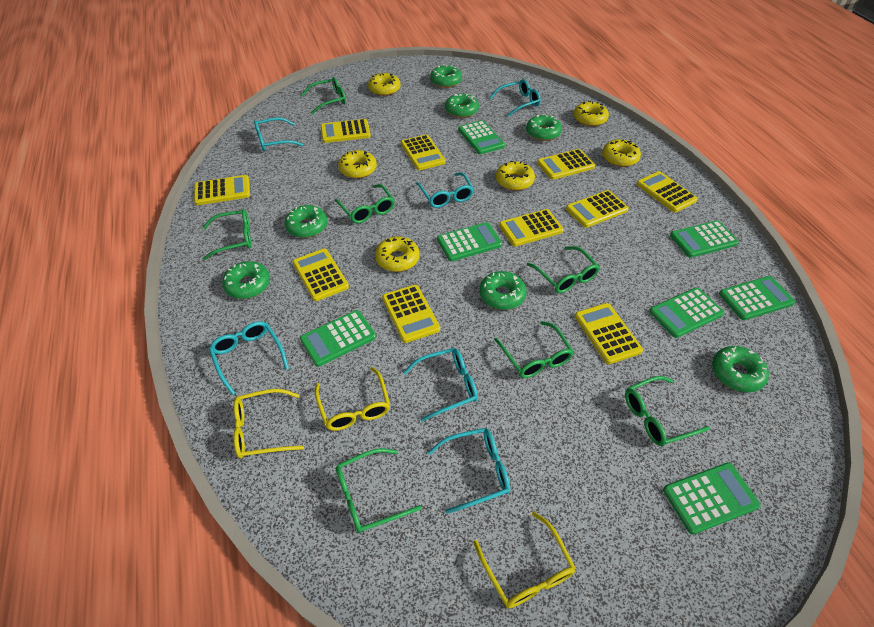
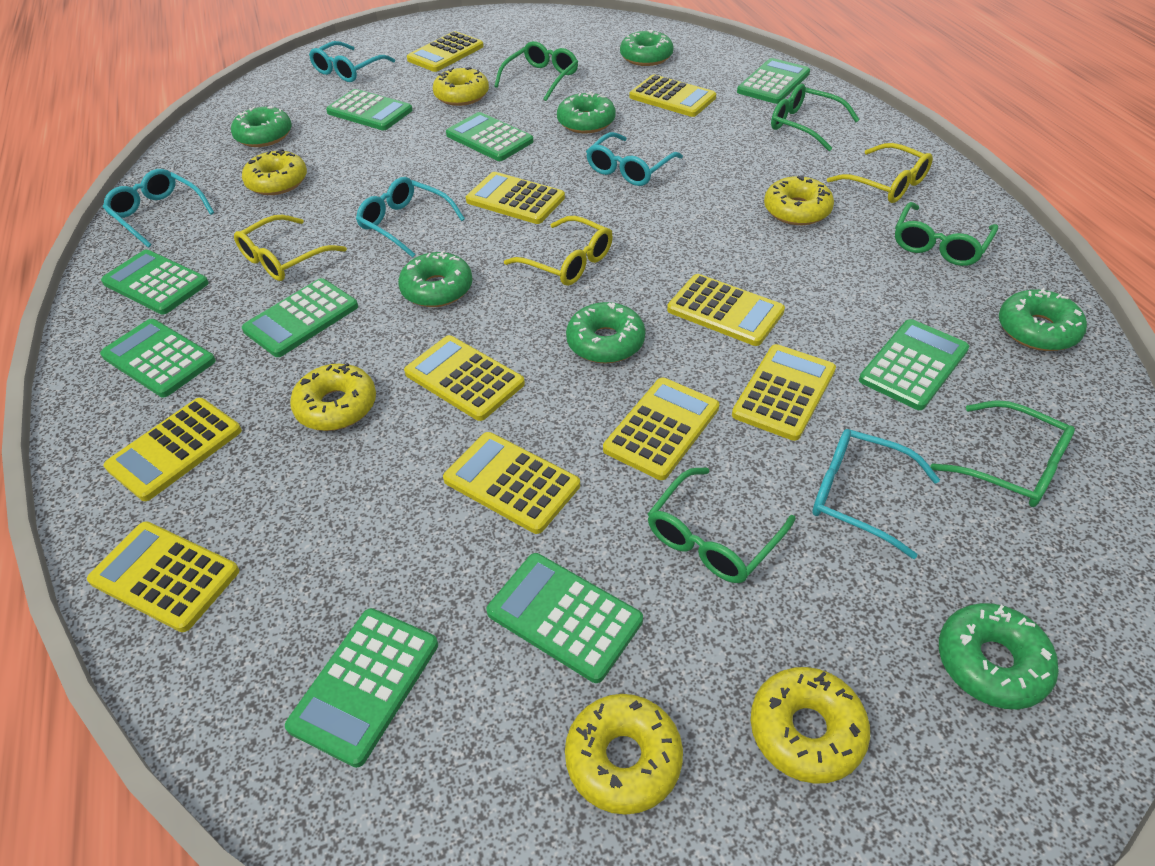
green calculator: [300,310,376,367] [437,222,502,261] [458,120,505,154] [649,287,724,338] [663,463,761,535] [670,220,739,258] [719,276,795,320] = 7 -> [100,319,216,397] [101,250,209,315] [242,278,358,357] [285,608,438,768] [326,89,413,130] [446,112,534,161] [486,553,643,683] [737,58,810,104] [859,319,969,410] = 9
green glasses: [202,209,252,260] [301,77,346,114] [335,184,395,223] [335,448,422,533] [494,321,574,378] [527,246,600,293] [625,376,709,446] = 7 -> [494,41,578,101] [648,467,796,583] [771,84,860,151] [895,202,998,266] [930,400,1075,507] = 5
turquoise glasses: [209,321,289,395] [254,117,303,151] [403,348,478,422] [416,172,474,208] [428,428,510,514] [490,79,541,117] = 6 -> [103,169,214,247] [309,41,395,82] [356,177,465,258] [586,132,683,186] [812,429,940,559] = 5

